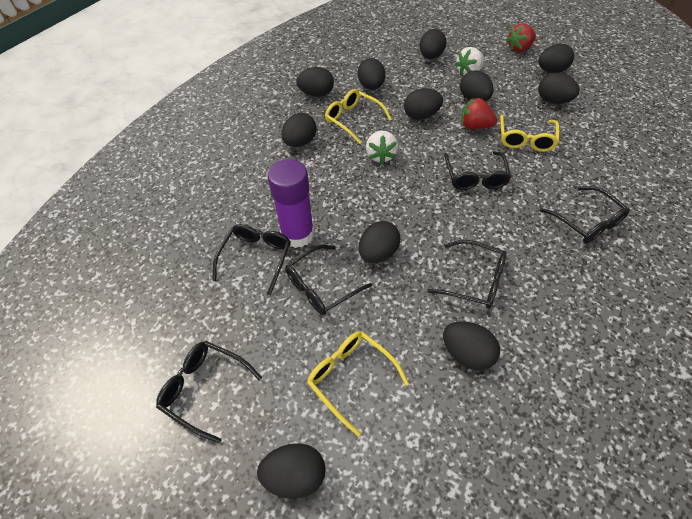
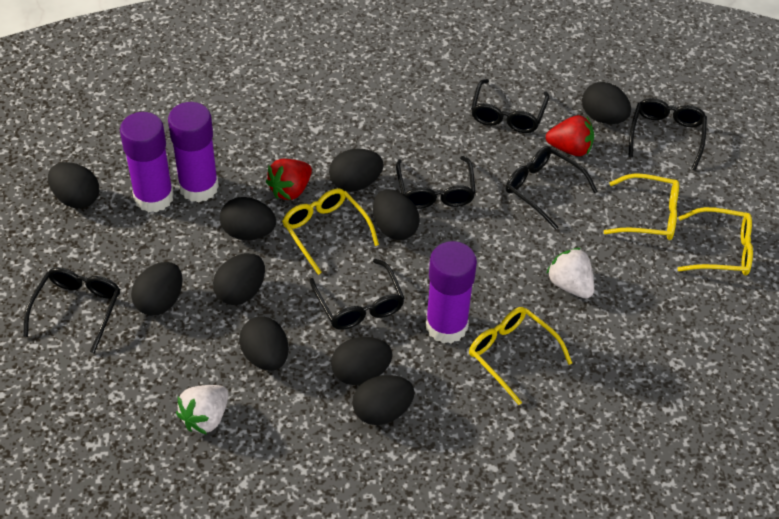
black egg: [257,443,326,499] [281,113,317,147] [296,67,334,97] [358,58,385,90] [359,221,401,263] [404,88,443,120] [419,29,446,59] [443,321,500,371] [460,70,494,101] [538,44,574,73] [538,73,580,104] = 11 -> [48,162,99,209] [131,262,183,316] [213,253,265,305] [220,197,276,240] [239,316,289,371] [329,149,384,192] [331,337,393,385] [352,375,415,425] [373,189,420,240] [582,82,631,124] = 10
purple glue stick: [267,159,315,248] = 1 -> [120,112,174,213] [168,102,219,202] [426,241,477,344] = 3
yellow glasses: [307,331,409,436] [325,89,392,144] [500,114,559,152] = 3 -> [282,188,379,275] [469,307,572,405] [603,173,679,240] [677,207,753,276] = 4

